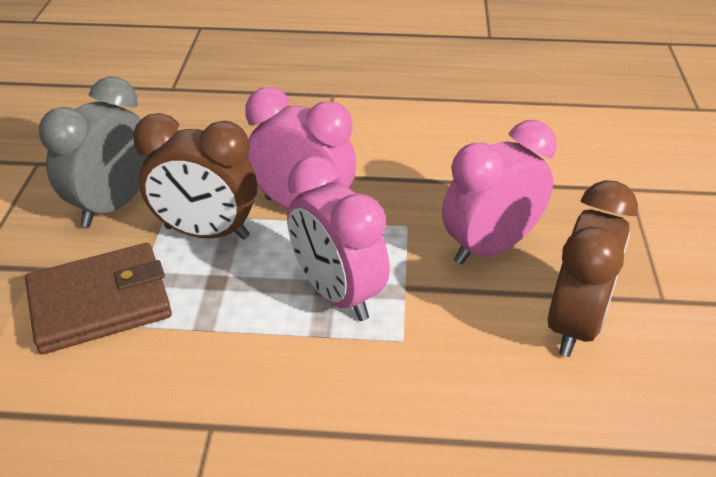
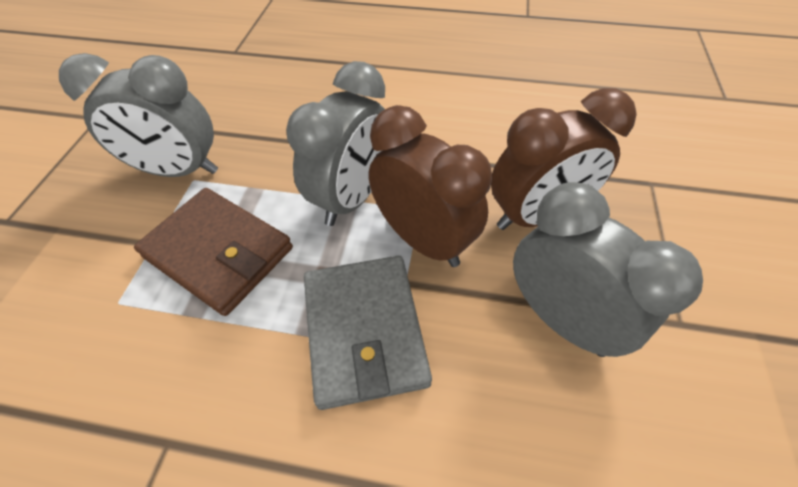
grey clock: [39,77,149,227] = 1 -> [59,53,218,177] [286,61,385,226] [513,182,703,357] = 3
grey wallet: none = 0 -> [304,256,432,410] = 1
pink clock: [245,87,356,209] [287,156,390,321] [442,120,557,265] = 3 -> none = 0

